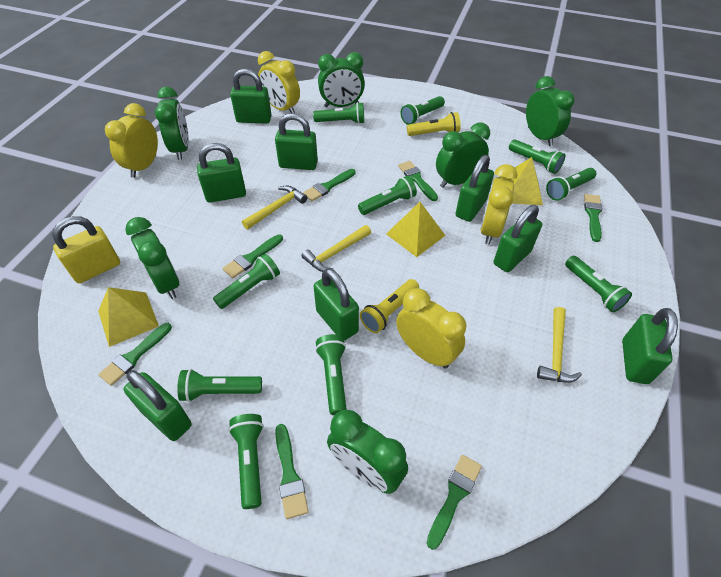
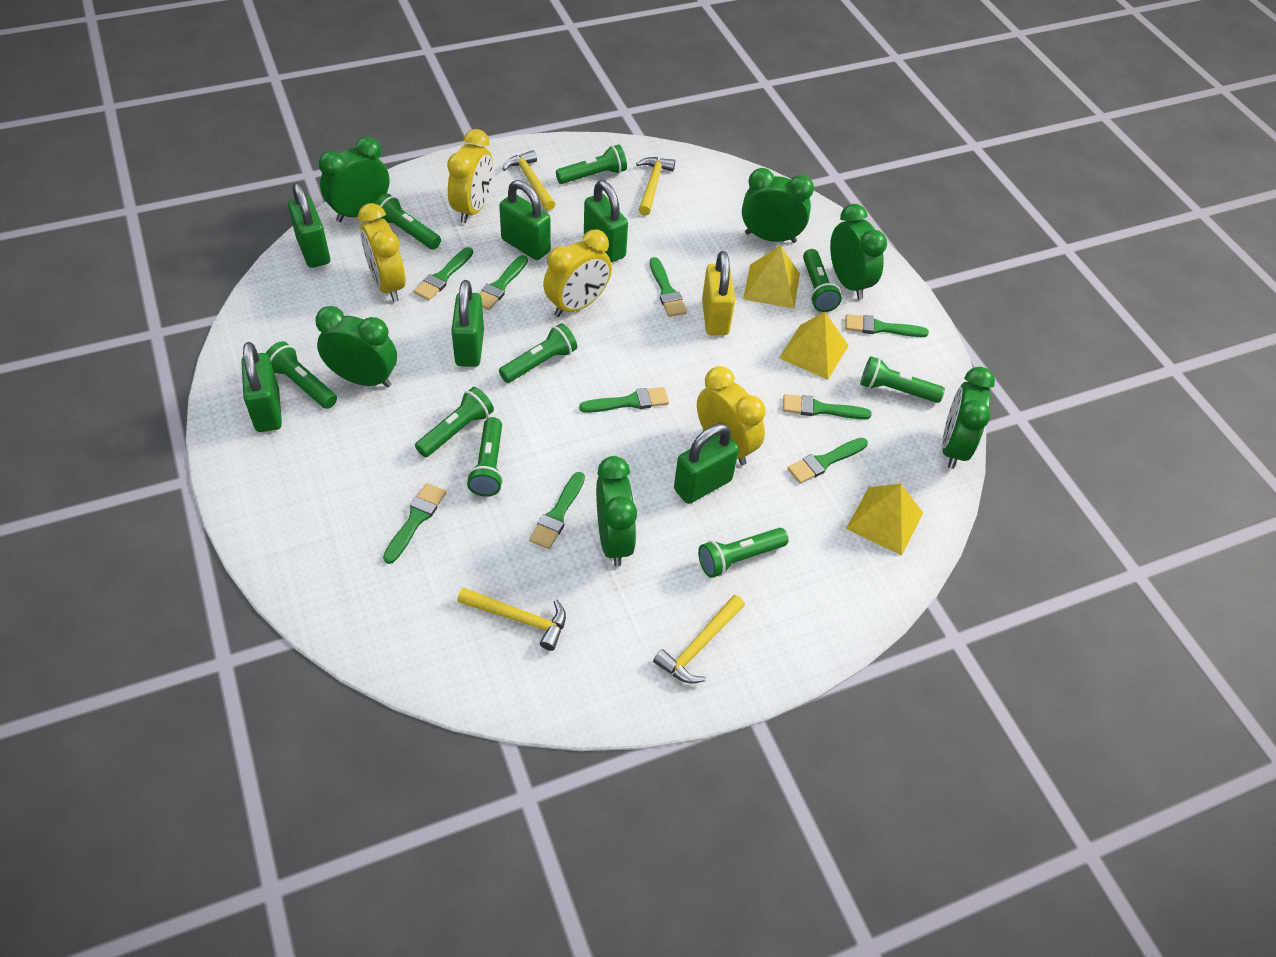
green brush: [98,323,172,386] [222,234,283,278] [275,424,309,519] [303,169,356,201] [398,161,438,201] [427,455,482,550] [584,194,603,242] = 7 -> [383,483,446,564] [413,247,473,301] [479,255,528,310] [529,472,585,549] [579,387,669,413] [650,257,687,317] [783,394,872,419] [787,438,868,483] [845,314,929,337] = 9
green flashlight: [177,369,262,402] [213,254,280,309] [228,414,264,509] [313,102,364,124] [315,334,347,415] [358,176,417,215] [401,96,445,125] [509,139,565,174] [546,168,596,201] [565,256,632,312] = 10 -> [266,341,337,409] [375,193,441,249] [415,387,494,457] [467,417,503,497] [499,323,577,383] [556,144,627,184] [698,528,789,578] [803,249,842,312] [860,356,945,403] = 9
green padlock: [123,370,192,441] [197,143,246,203] [230,69,272,124] [275,113,318,170] [313,268,359,340] [455,155,494,222] [494,205,542,272] [622,308,678,384] = 8 -> [241,342,282,432] [288,183,330,268] [451,280,484,367] [499,180,551,260] [584,180,628,263] [674,424,739,504] = 6
yellow flashlight: [360,279,419,333] [407,112,461,136] = 2 -> none = 0
yellow hammer: [242,186,308,229] [301,225,371,272] [537,307,582,383] = 3 -> [457,587,566,651] [503,150,555,211] [636,157,675,215] [653,595,745,683] = 4

